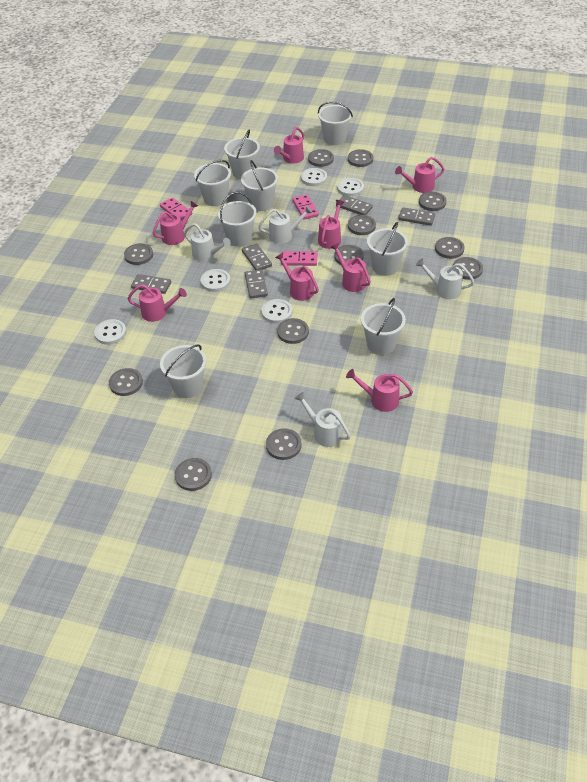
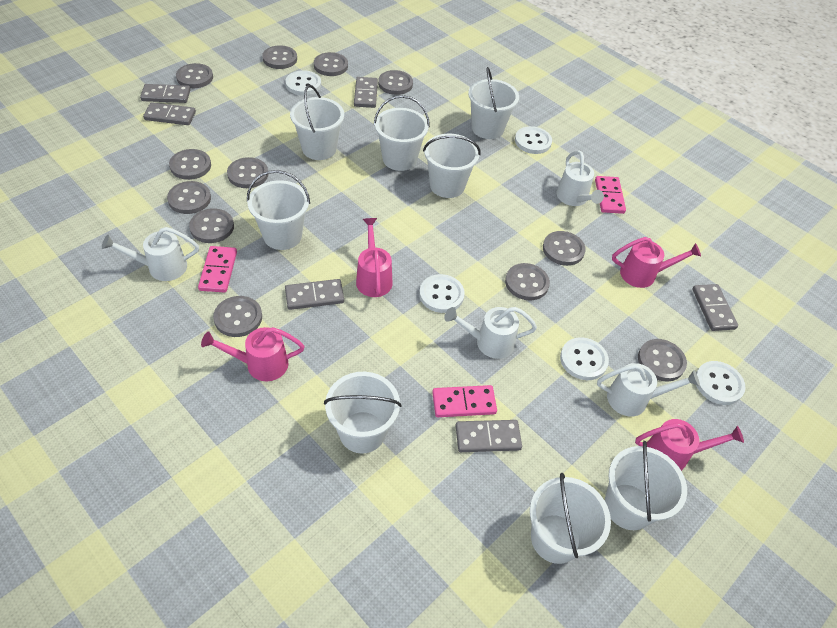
grey domino: [131,274,171,294] [242,243,272,270] [245,269,268,298] [336,195,373,215] [398,207,435,226] = 5 -> [140,84,190,103] [143,102,196,125] [285,279,344,310] [354,77,378,108] [455,420,522,452] [692,284,738,331] = 6
pink watering can: [128,284,187,322] [153,201,198,245] [274,127,304,164] [275,253,319,301] [318,200,344,249] [330,243,371,292] [346,369,413,412] [395,157,444,193] = 8 -> [201,327,304,381] [356,218,393,297] [612,237,701,288] [635,419,744,471] = 4

